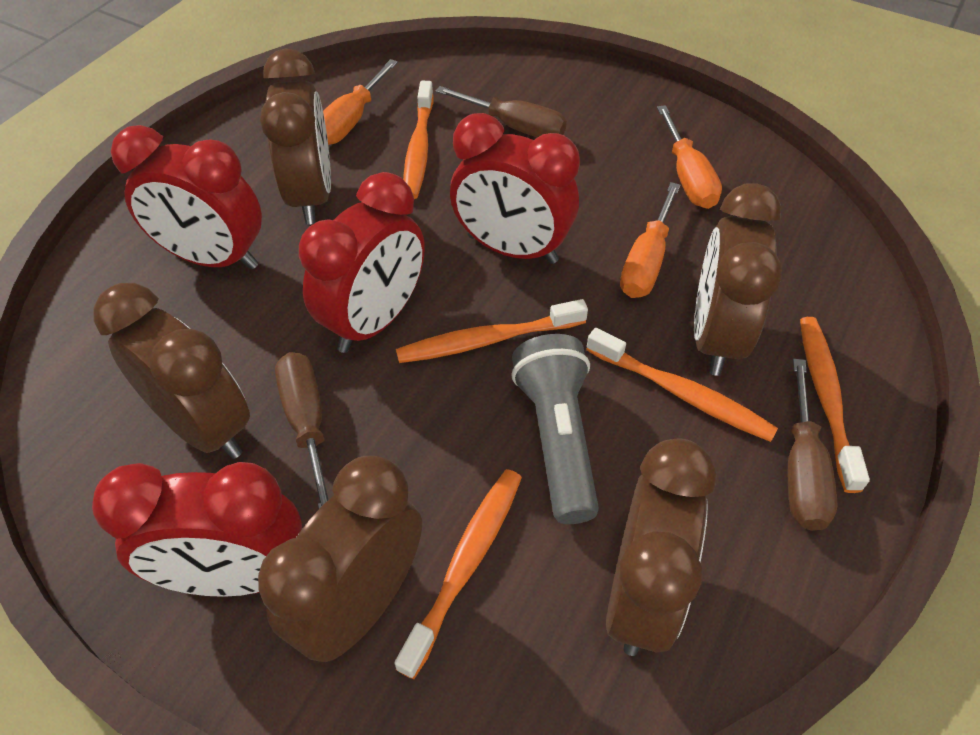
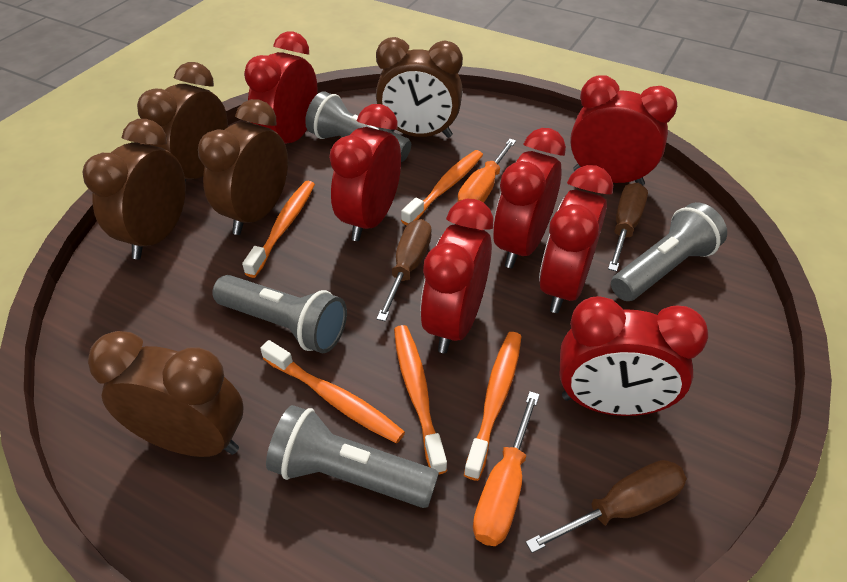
grey flashlight: [511,334,599,524] = 1 -> [212,275,347,353] [266,405,439,508] [305,91,411,162] [611,202,727,301] = 4
orange screwdriver: [323,59,398,145] [620,182,680,298] [657,105,722,209] = 3 -> [458,139,516,203] [473,391,540,546] = 2
red clock: [92,462,302,597] [111,125,262,270] [299,172,425,353] [450,113,580,264] = 4 -> [244,31,318,144] [329,104,401,241] [420,199,493,353] [493,128,566,268] [539,165,613,313] [560,296,708,416] [570,76,677,186] = 7

